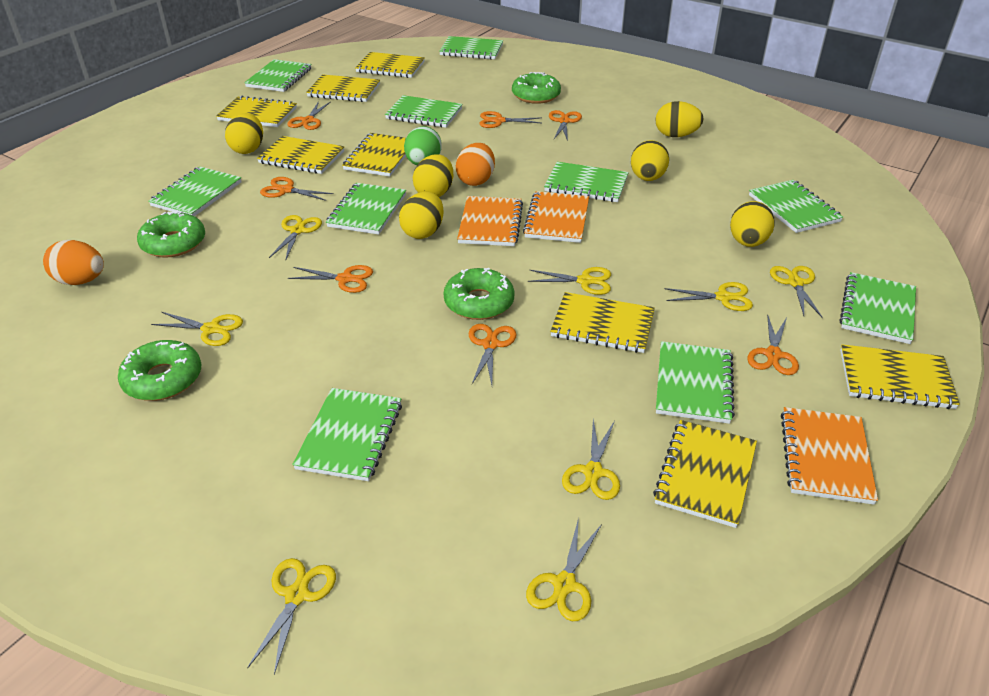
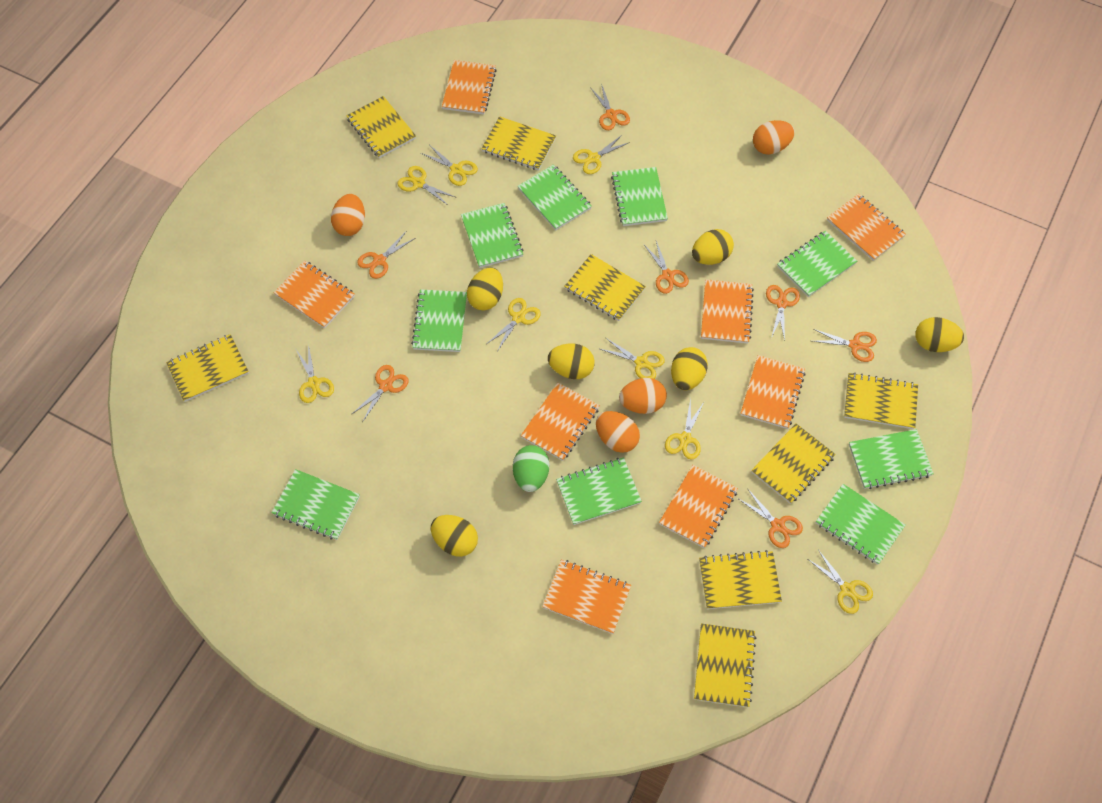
green donut: [118,340,201,401] [137,211,205,258] [443,268,515,320] [512,72,561,104] = 4 -> none = 0
green notebook: [148,166,241,216] [244,59,311,92] [292,388,402,481] [326,183,406,235] [385,95,463,128] [439,36,503,60] [544,162,629,202] [656,341,735,424] [749,180,843,233] [840,272,916,344] = 10 -> [271,469,360,540] [411,289,467,352] [461,203,524,268] [518,164,592,230] [556,457,642,525] [611,167,668,226] [777,231,857,297] [816,484,906,565] [849,429,934,489] = 9
orange egg: [43,240,104,285] [456,143,495,186] = 2 -> [331,194,365,236] [596,411,640,453] [619,378,667,414] [753,120,795,155] = 4
orange notebook: [457,196,523,246] [523,191,589,243] [781,407,878,505] = 3 -> [273,261,355,328] [442,60,497,115] [521,383,600,461] [542,559,631,634] [659,465,738,548] [701,279,754,344] [741,355,805,429] [827,193,906,261] = 8

